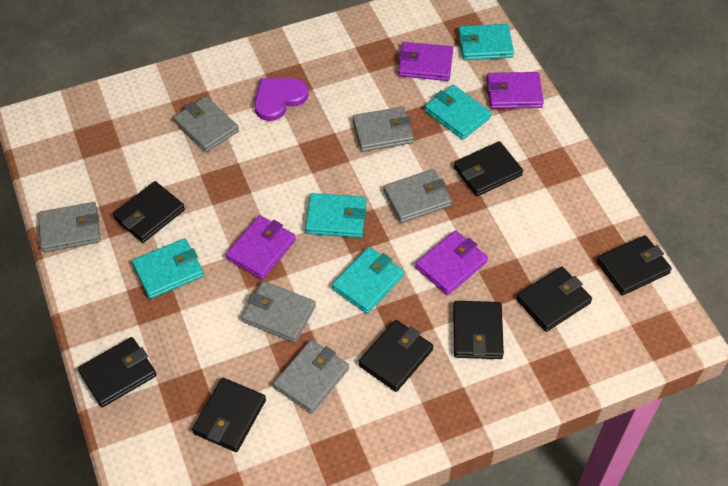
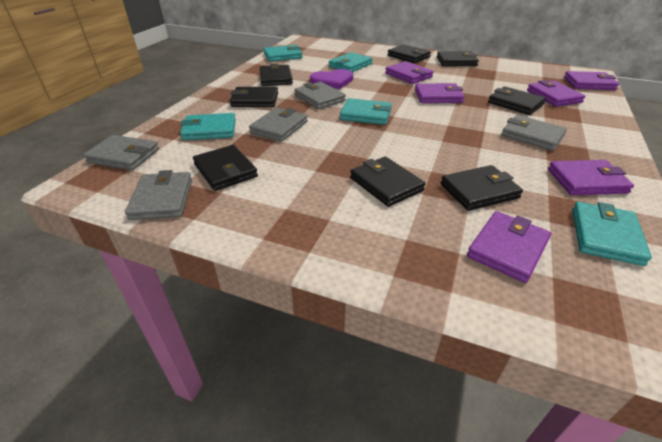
grey wallet: [38,202,101,252] [173,96,239,152] [241,281,316,343] [273,340,349,413] [352,107,414,152] [383,169,452,223] = 6 -> [83,135,159,170] [125,170,192,220] [249,107,308,142] [294,82,346,109] [501,115,567,151] = 5
purple wallet: [225,215,296,279] [398,42,453,81] [415,230,488,295] [487,72,544,109] = 4 -> [385,61,433,84] [415,83,465,103] [467,211,551,283] [527,80,585,107] [548,160,634,195] [564,71,619,90] = 6

